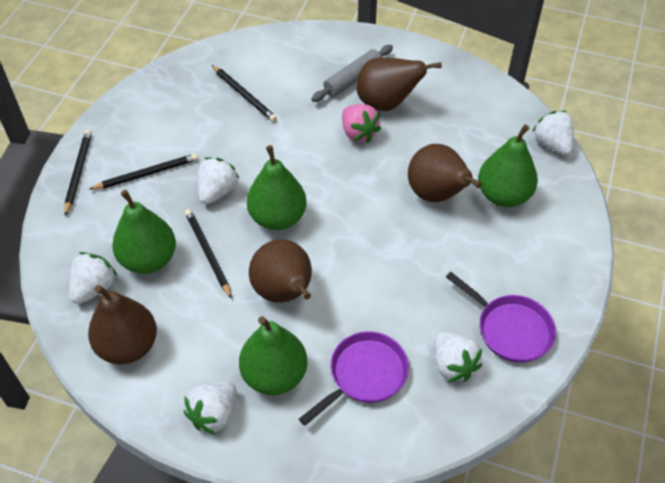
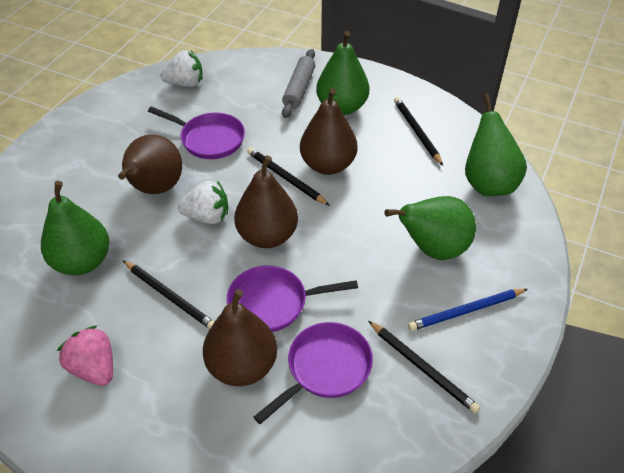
blue pencil: none = 0 -> [408,289,528,331] = 1
purple pan: [299,331,409,426] [446,272,556,363] = 2 -> [148,106,245,159] [227,265,358,332] [254,322,373,424] = 3
white strawberry: [69,252,118,304] [184,381,236,435] [198,157,239,204] [434,332,482,382] [532,111,574,155] = 5 -> [160,50,203,87] [178,180,228,224] = 2

